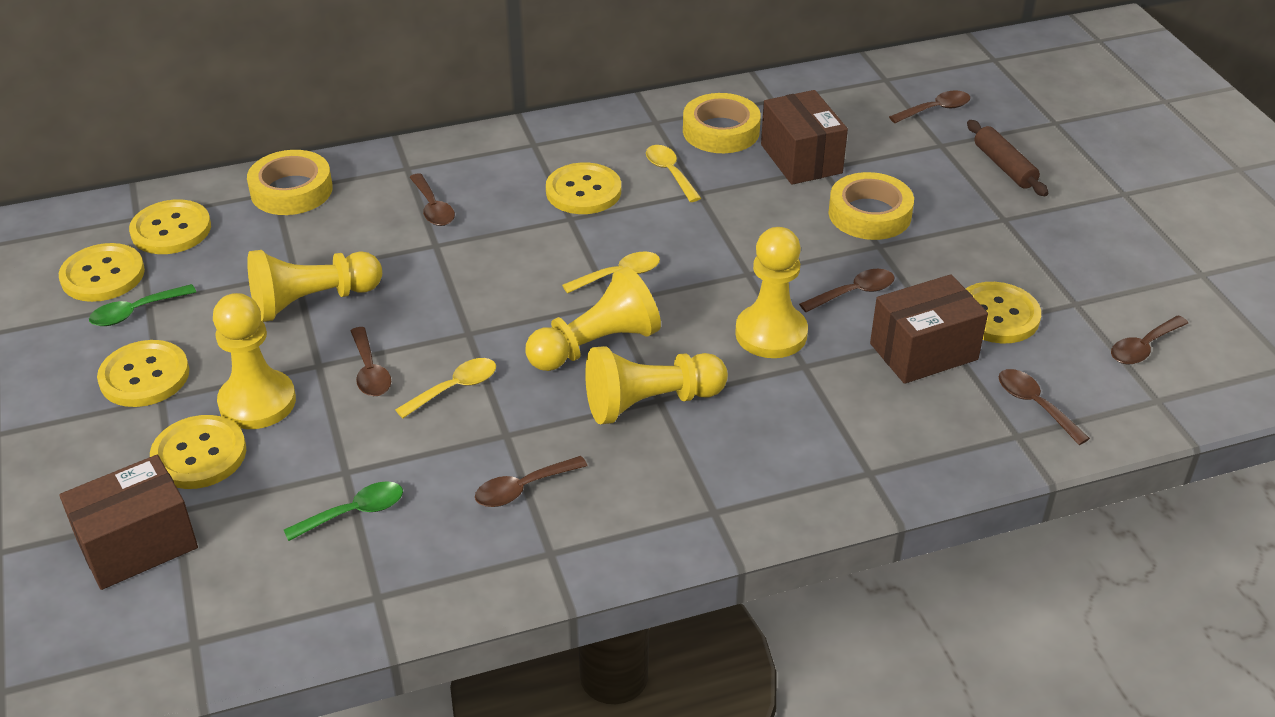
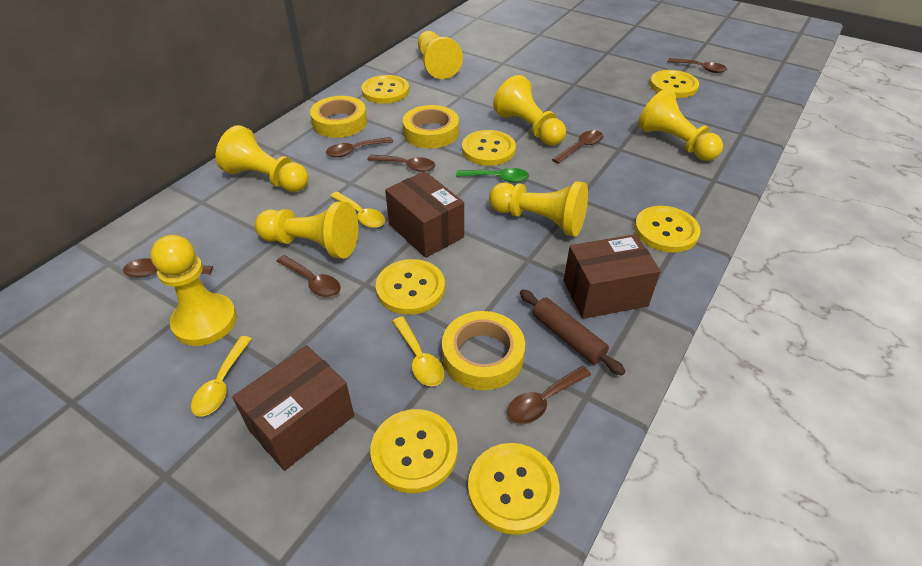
green spoon: [89,284,196,326] [284,481,403,541] = 2 -> [456,168,529,182] = 1
yellow button: [59,243,145,302] [97,340,189,407] [129,200,211,254] [150,415,246,489] [546,163,621,214] [966,282,1041,343] = 6 -> [361,75,409,104] [370,409,458,493] [376,259,445,315] [462,130,516,166] [468,443,559,535] [634,206,701,253] [650,70,699,98] = 7
yellow pawn: [213,293,296,429] [247,250,382,322] [526,267,661,371] [585,346,728,424] [735,227,808,358] = 5 -> [151,235,237,346] [216,125,308,192] [255,202,358,259] [418,31,463,79] [489,181,588,237] [493,75,566,146] [638,89,723,161] = 7

